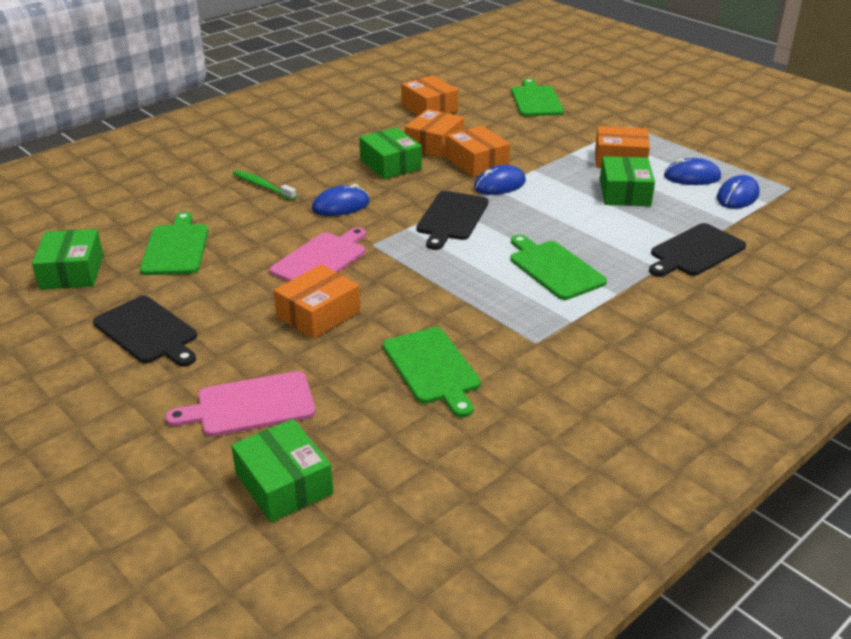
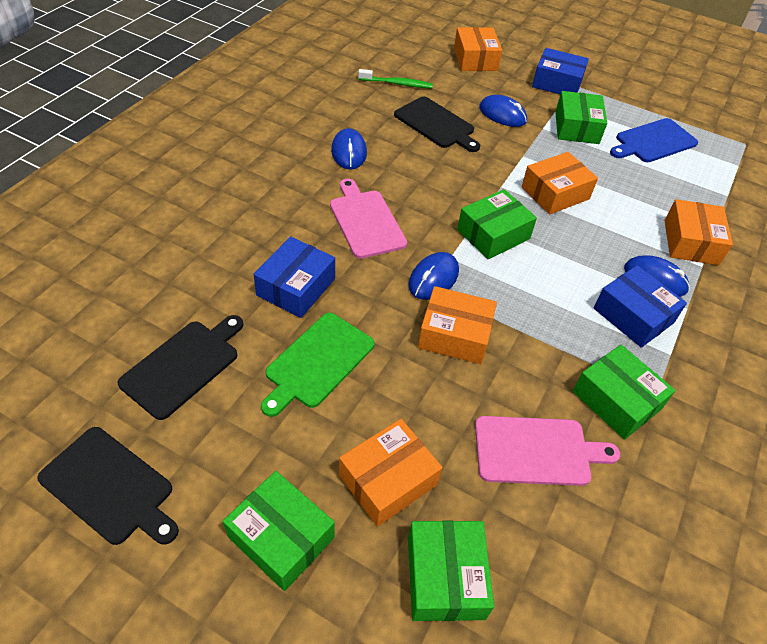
blue box: none = 0 -> [253,237,335,318] [532,48,589,95] [594,265,687,348] = 3
blue cutting board: none = 0 -> [610,118,698,162] = 1
green box: [32,229,103,290] [231,419,333,522] [359,127,422,179] [600,156,655,206] = 4 -> [223,471,335,591] [408,520,494,621] [457,189,537,259] [555,91,607,144] [573,345,675,439] = 5
green cutting board: [140,212,208,275] [383,327,481,418] [510,235,607,300] [511,78,564,116] = 4 -> [261,313,375,417] = 1

